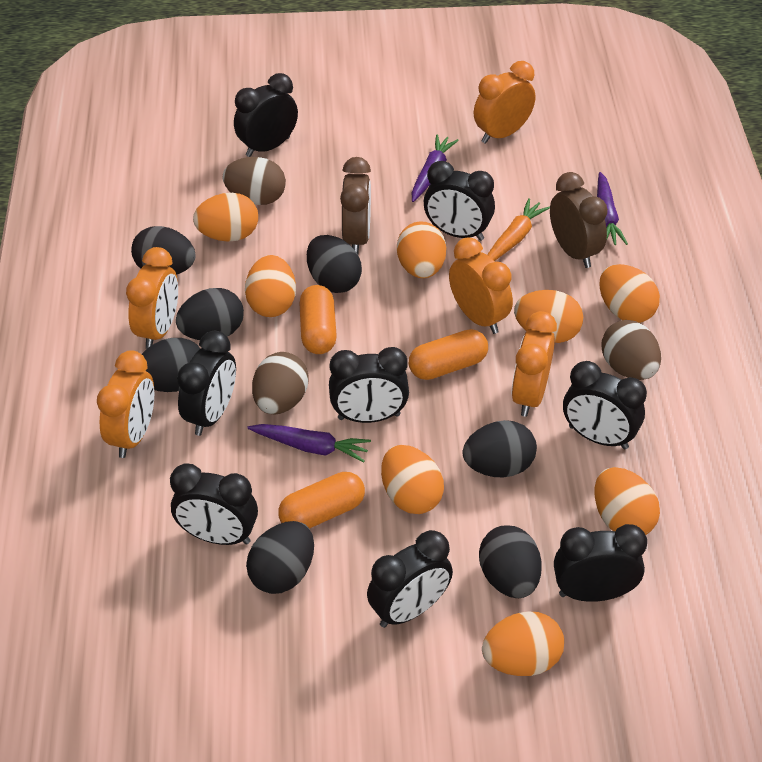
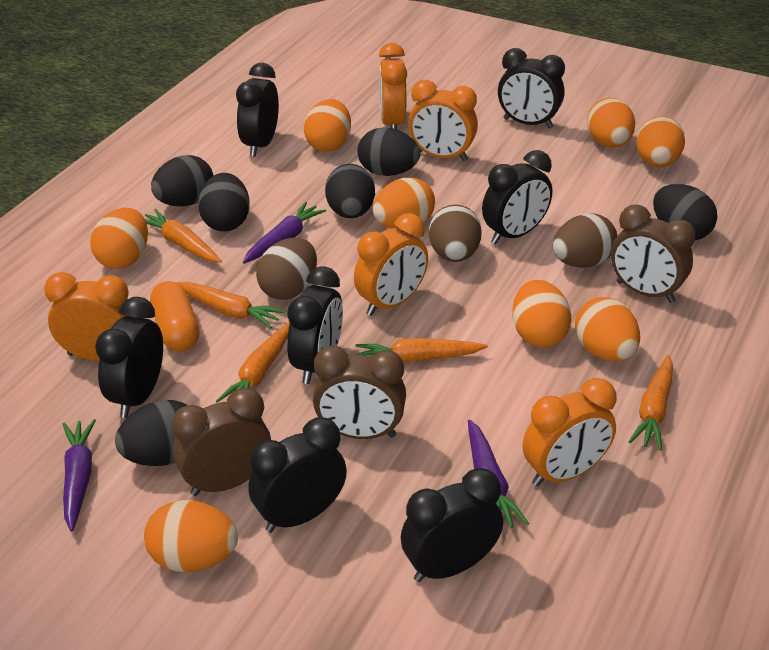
black clock: [170,464,258,545] [177,331,236,436] [234,73,298,157] [329,347,409,423] [367,530,453,628] [424,161,495,241] [554,524,647,602] [563,361,647,449] = 8 -> [95,297,163,418] [236,63,279,157] [248,417,347,533] [287,267,343,384] [401,468,503,582] [482,150,552,244] [498,48,565,129] = 7
black egg: [131,226,196,275] [142,338,200,392] [176,288,244,340] [246,521,314,594] [307,235,362,293] [463,420,537,477] [479,525,542,598] = 7 -> [115,400,188,466] [151,155,213,206] [198,173,250,232] [325,164,375,218] [357,127,420,176] [653,184,717,240] = 6
brown clock: [340,157,371,254] [550,172,608,268] = 2 -> [171,388,271,496] [313,346,406,439] [611,205,696,303] = 3
orange capsule: [278,472,365,529] [299,285,337,354] [409,329,488,380] = 3 -> [150,281,200,352] = 1
orange carrot: [487,198,550,261] = 1 -> [145,209,222,263] [176,282,286,329] [216,322,290,403] [355,338,488,363] [629,355,673,451] = 5

